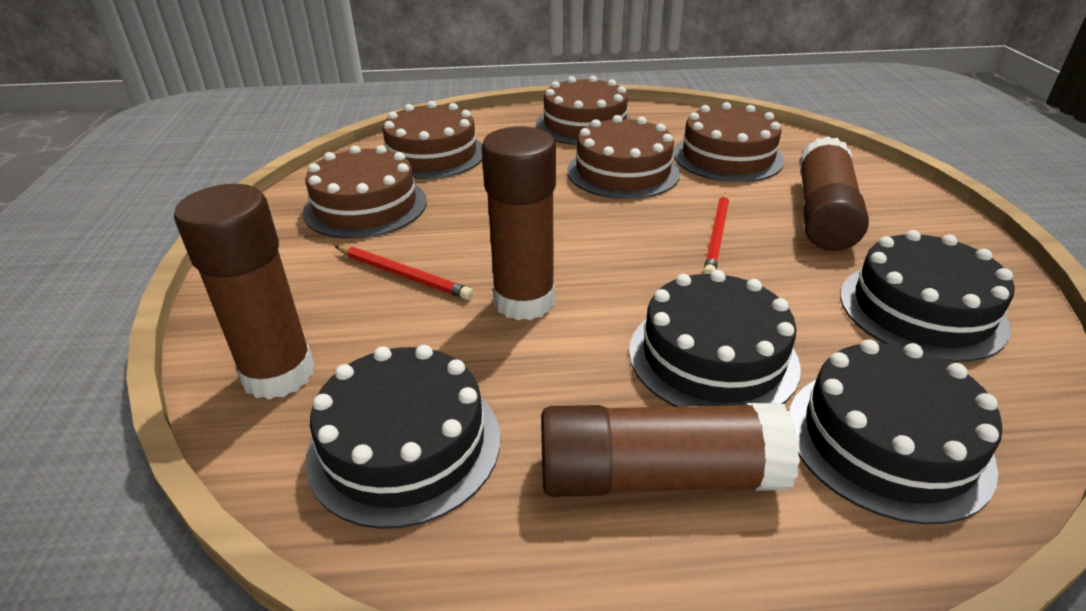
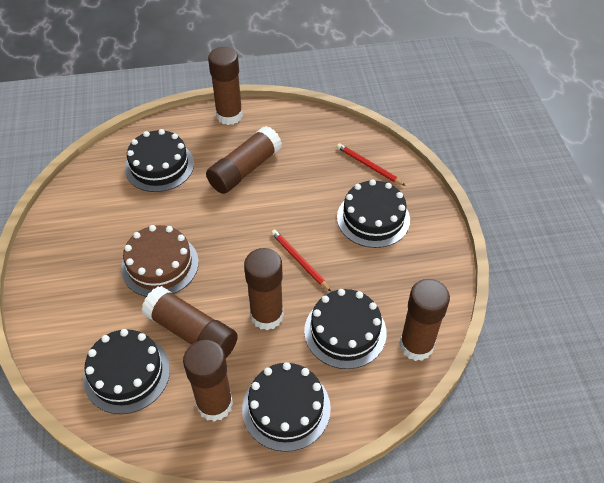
black cake: [305,345,500,529] [629,270,801,407] [789,339,1002,524] [840,230,1015,362] = 4 -> [83,329,170,414] [125,129,194,192] [242,362,331,452] [304,289,387,369] [337,179,410,248] = 5
brown cake: [303,145,427,239] [382,101,482,179] [536,76,632,145] [567,115,680,199] [673,102,785,182] = 5 -> [121,225,199,297] = 1
brown glue stick: [174,184,315,400] [481,127,556,320] [541,402,800,497] [799,136,869,251] = 4 -> [142,286,238,358] [183,340,233,422] [206,126,282,194] [208,47,243,125] [244,248,284,330] [399,279,450,361] = 6

